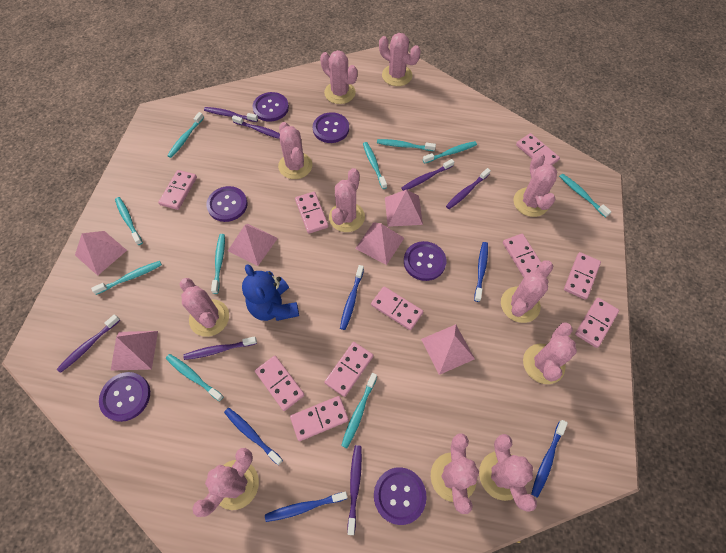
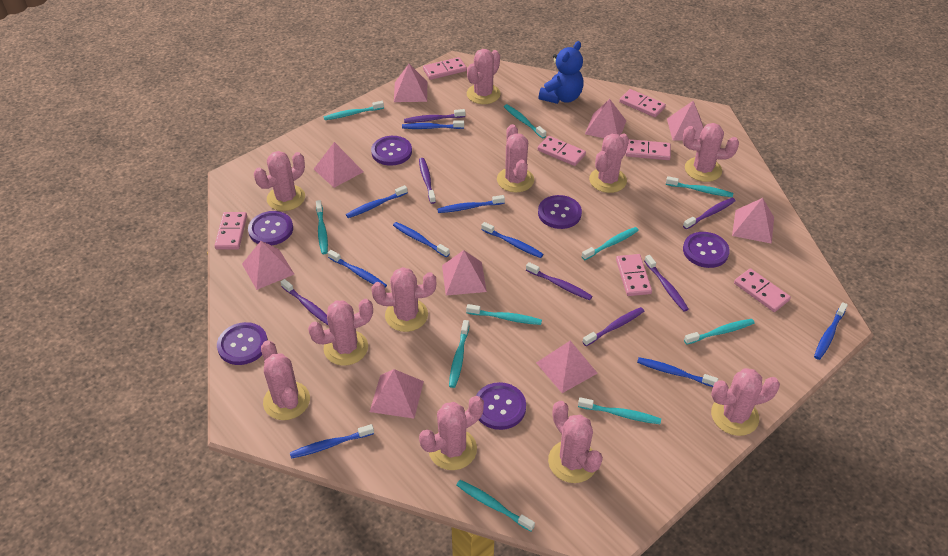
blue toothbrush: [224,408,283,465] [265,492,348,522] [340,265,364,330] [474,242,488,302] [531,420,568,498] = 5 -> [290,424,374,459] [328,250,387,288] [346,185,408,218] [393,222,450,257] [402,120,464,129] [437,195,505,213] [481,222,544,258] [637,357,718,387] [814,302,848,360] = 9
pink domino: [158,170,197,210] [255,356,305,411] [290,396,349,441] [295,192,329,234] [324,342,373,397] [371,286,423,330] [503,234,541,277] [516,133,560,165] [564,252,601,300] [575,297,619,348] = 10 -> [214,212,247,249] [423,57,467,80] [538,136,586,166] [616,254,652,296] [619,89,666,117] [625,139,671,160] [734,268,791,312] = 7
pink pyramid: [75,231,127,276] [111,331,158,371] [228,224,278,266] [355,222,404,265] [385,190,423,227] [421,324,475,375] = 6 -> [242,241,294,290] [314,142,364,188] [370,369,424,419] [394,64,427,102] [442,250,487,295] [536,341,598,393] [585,99,626,138] [667,101,704,141] [732,198,774,244] = 9

